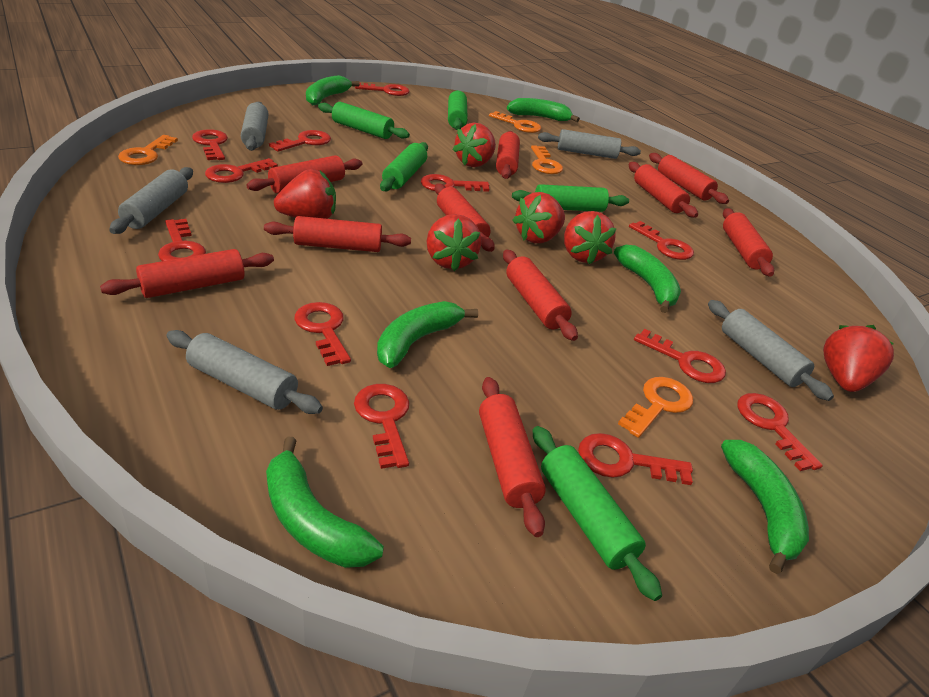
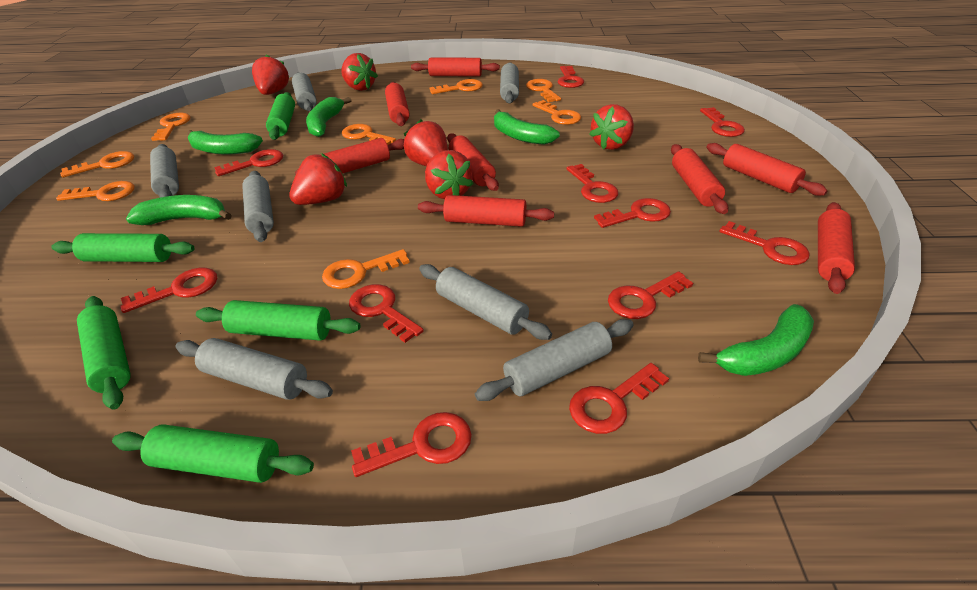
green banana: [266,437,384,568] [306,75,360,105] [377,301,478,368] [507,98,580,122] [614,245,681,313] [721,440,809,574] = 6 -> [126,195,232,225] [188,130,263,155] [306,97,351,137] [494,109,560,145] [698,304,814,376] = 5
grey rolling pin: [109,167,193,234] [166,330,323,414] [241,101,268,151] [538,129,641,159] [708,300,834,401] = 5 -> [150,144,179,198] [176,338,333,400] [242,171,274,242] [292,72,317,111] [419,264,552,340] [475,319,634,401] [500,62,519,103] = 7
orange key: [118,135,178,165] [489,111,541,133] [531,145,563,174] [618,377,693,438] = 4 -> [56,181,135,201] [60,151,134,178] [151,113,191,141] [322,249,410,289] [342,124,396,145] [429,79,483,94] [526,79,561,102] [533,100,581,125] = 8
red key: [158,219,206,261] [192,129,228,160] [205,158,278,183] [269,130,331,152] [294,302,351,366] [354,384,409,469] [355,83,410,96] [421,174,489,192] [578,433,693,485] [629,221,694,260] [634,329,726,383] [738,393,823,471] = 12 -> [120,267,217,313] [214,149,283,176] [349,284,424,343] [351,412,472,477] [557,66,584,88] [567,164,618,203] [569,363,669,434] [594,198,671,228] [608,271,693,319] [700,107,745,137] [719,221,810,265] = 11
red rolling pin: [100,249,274,298] [246,155,362,194] [264,216,411,252] [435,183,495,252] [479,377,546,537] [496,131,520,179] [503,250,578,341] [628,162,698,218] [649,153,729,204] [723,208,774,277] = 10 -> [295,138,404,174] [385,82,409,126] [411,58,500,76] [418,195,554,227] [447,133,499,191] [671,144,728,214] [706,143,828,196] [818,202,855,294] = 8

